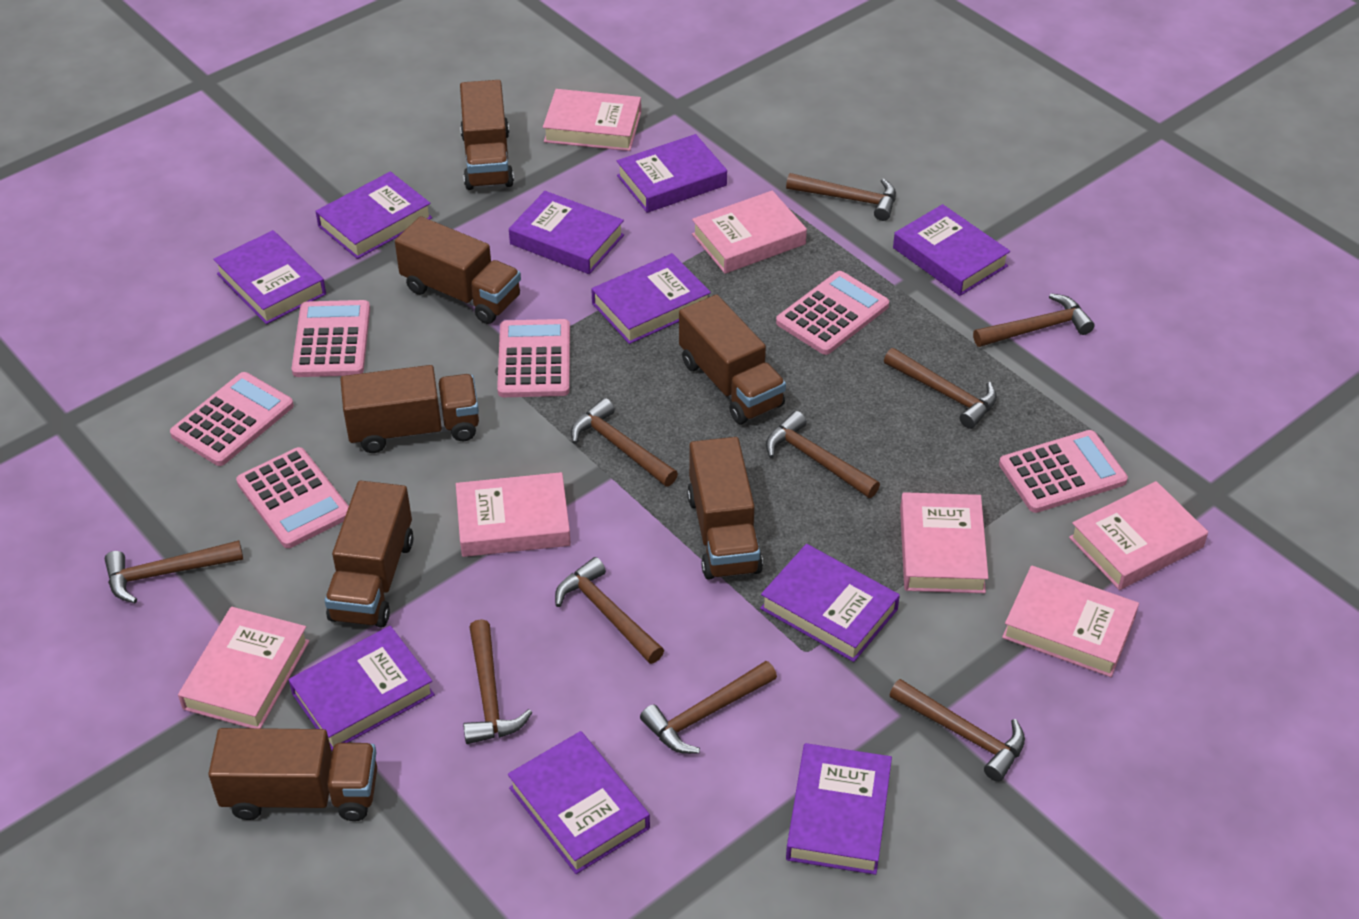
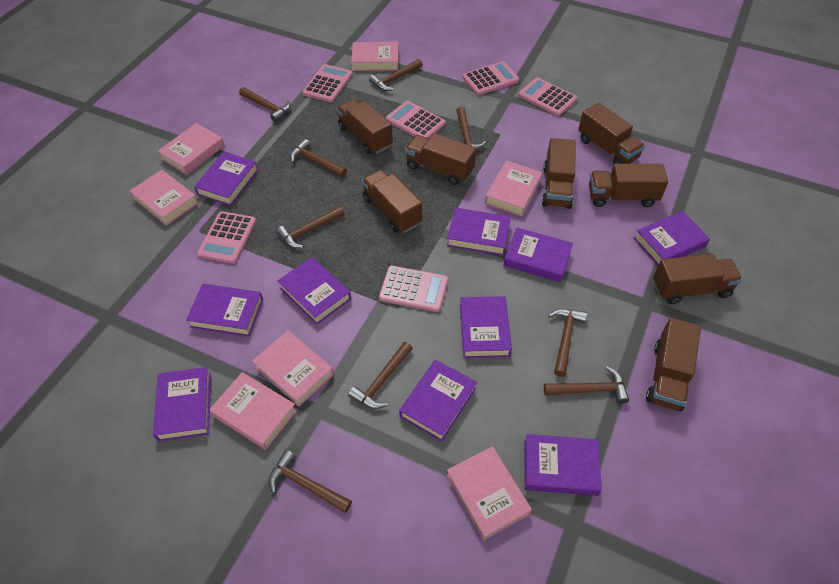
brown hammer: [104,540,243,603] [463,619,532,744] [555,557,664,664] [571,398,678,486] [640,661,777,754] [766,411,880,498] [786,173,896,221] [884,348,997,429] [890,679,1025,782] [973,293,1094,347] = 10 -> [239,87,290,122] [269,450,352,513] [276,206,345,248] [290,139,347,177] [348,342,413,409] [369,59,423,91] [456,107,486,151] [544,366,629,404] [548,309,587,377] = 9
brown truck: [208,728,377,821] [325,481,413,628] [340,365,479,453] [395,216,521,324] [460,80,514,190] [679,294,786,424] [687,437,763,580] = 7 -> [337,99,393,154] [362,170,422,233] [405,133,476,185] [542,138,575,209] [578,103,645,164] [589,164,668,207] [646,318,701,412] [653,254,742,304] = 8

